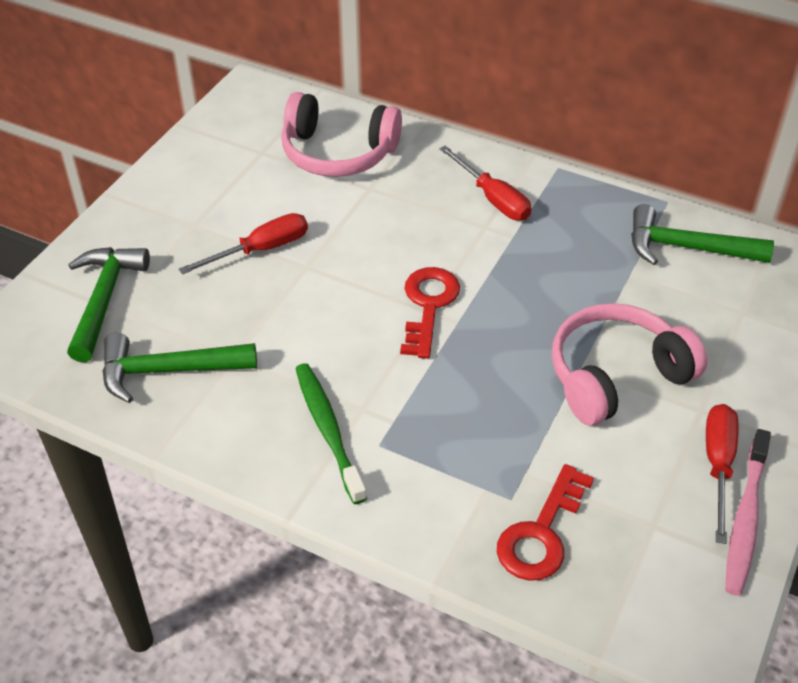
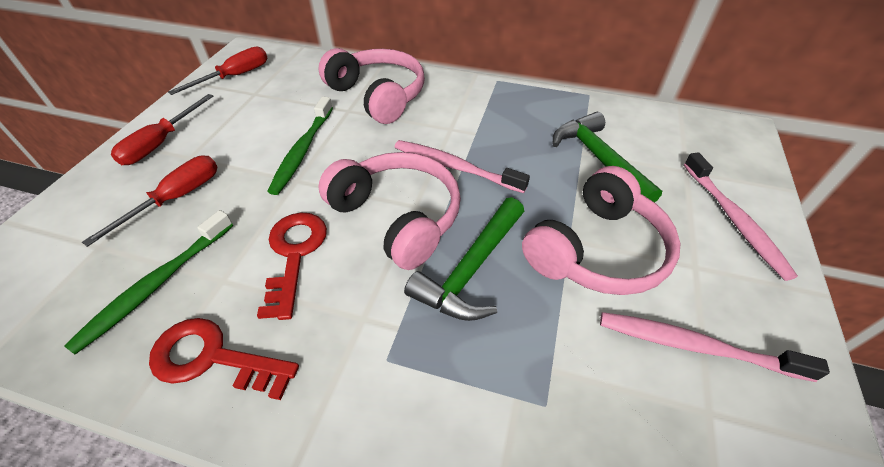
green hammer: [67,247,150,362] [102,333,257,403] [631,204,774,265] = 3 -> [404,197,524,321] [553,112,662,202] = 2
green toothbrush: [295,363,367,504] = 1 -> [64,210,233,355] [267,96,333,195] = 2
pink headphones: [281,92,402,177] [552,303,707,426] = 2 -> [318,48,425,124] [318,152,461,270] [522,166,681,295] = 3
pink toothbrush: [725,429,771,596] = 1 -> [395,140,530,193] [600,312,830,382] [684,152,798,281] = 3

